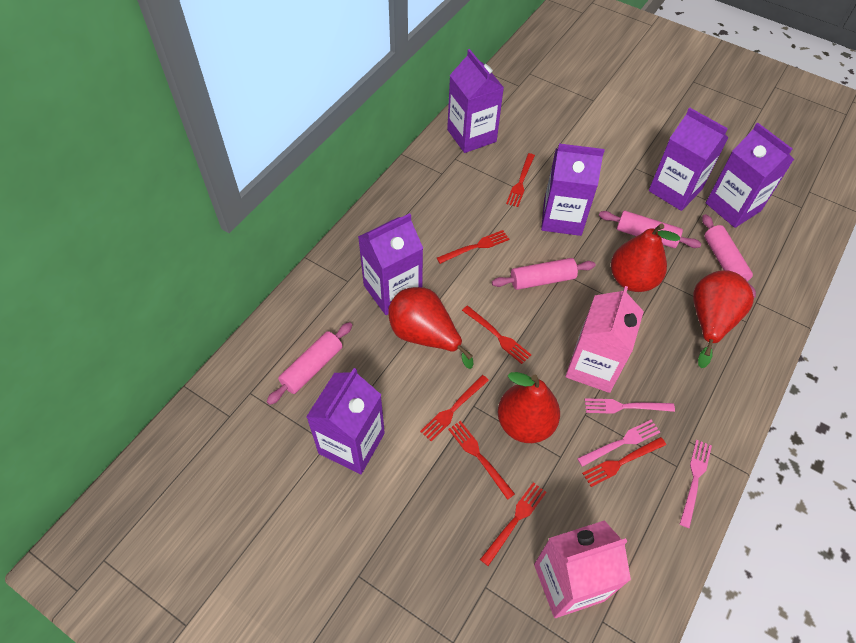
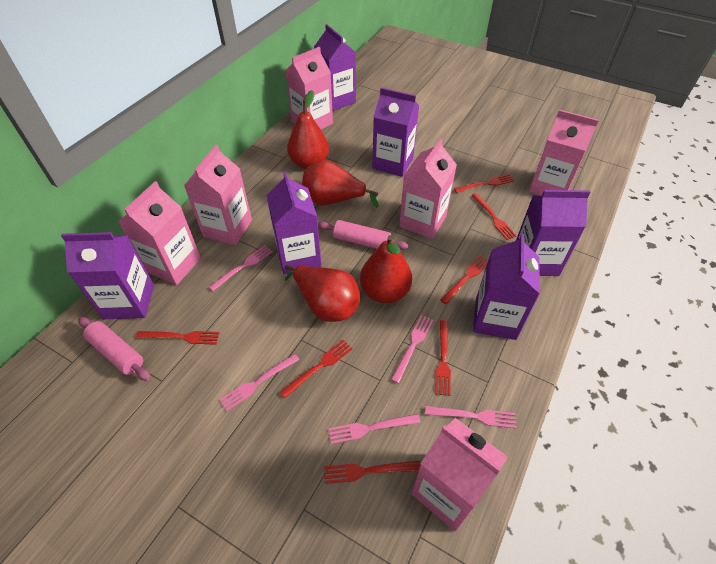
pink carton: [534,520,631,618] [565,286,644,393] = 2 -> [119,181,201,285] [184,145,252,245] [285,47,333,129] [399,139,457,239] [411,418,508,531] [529,110,599,196] = 6
pink fork: [577,419,660,467] [585,398,675,414] [680,440,712,528] = 3 -> [209,245,273,291] [219,354,299,411] [329,414,421,444] [391,315,433,383] [425,406,517,428] = 5
pink rolling pin: [267,322,352,405] [492,258,596,290] [599,211,701,248] [702,214,756,298] = 4 -> [78,317,151,381] [318,220,408,250] = 2

